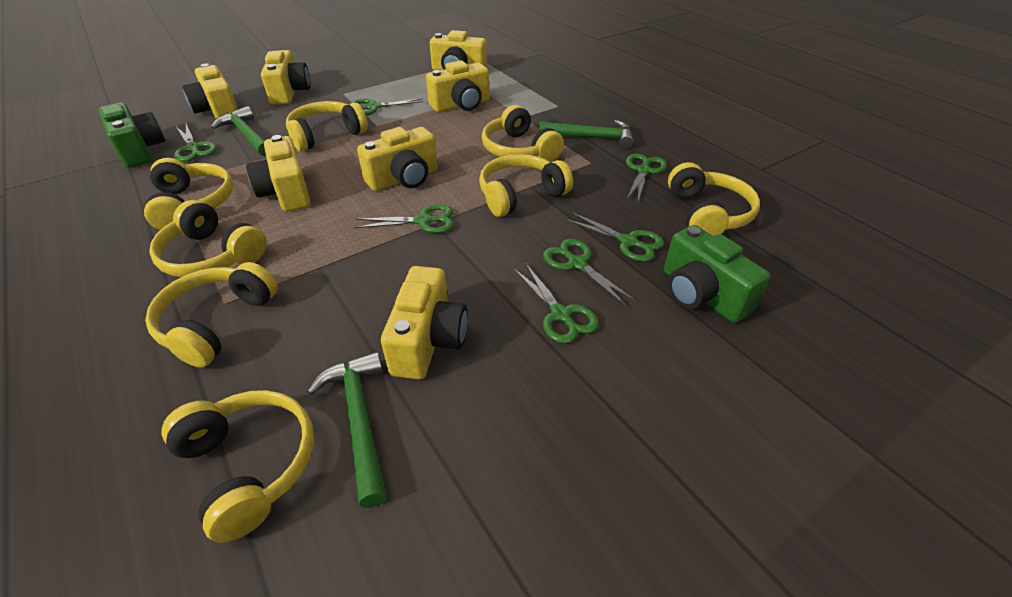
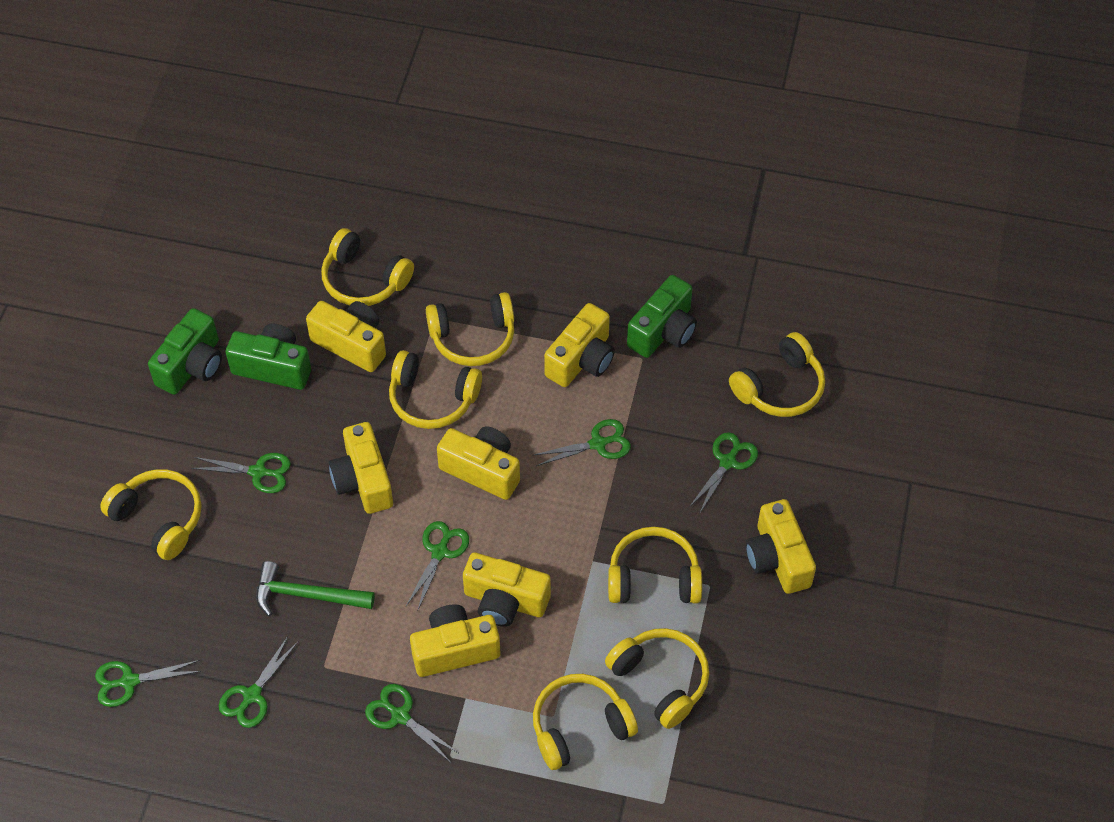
green camera: [99,102,165,168] [664,225,770,323] = 2 -> [148,308,222,395] [225,324,311,390] [627,275,697,358] = 3
green hammer: [211,106,266,156] [308,351,387,508] [539,120,634,148] = 3 -> [256,561,375,616] = 1

